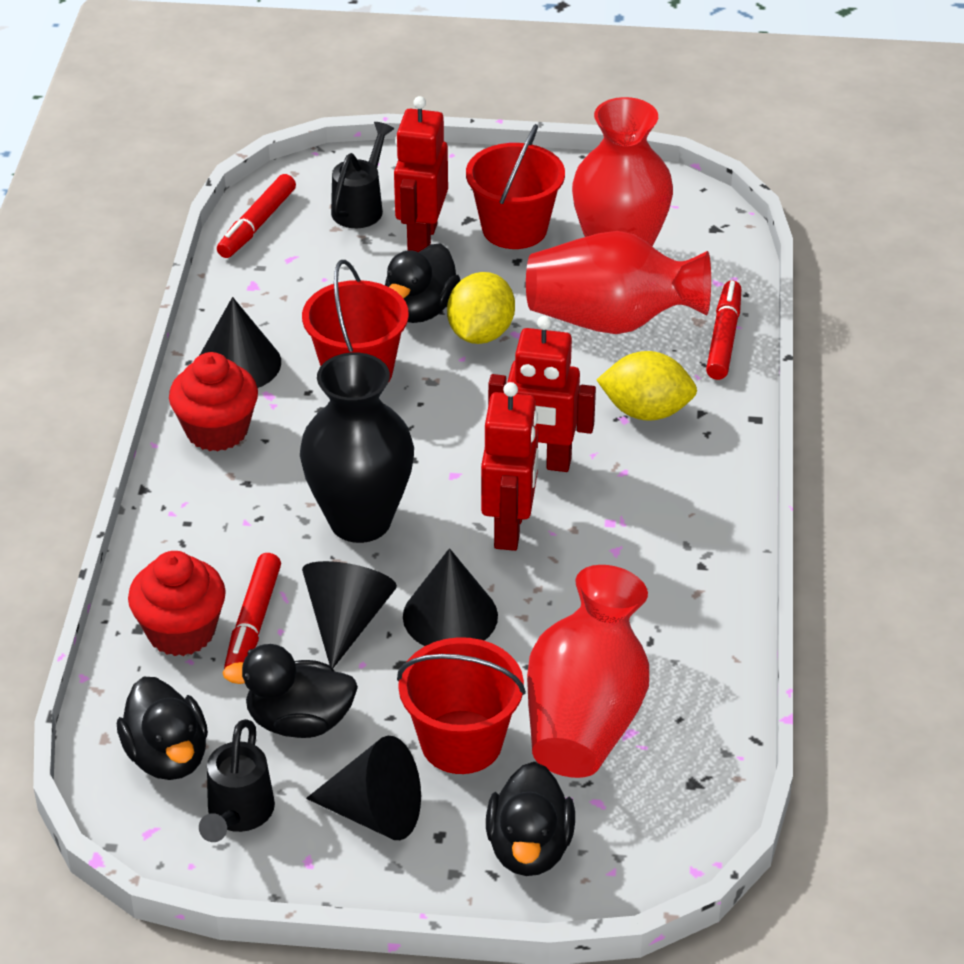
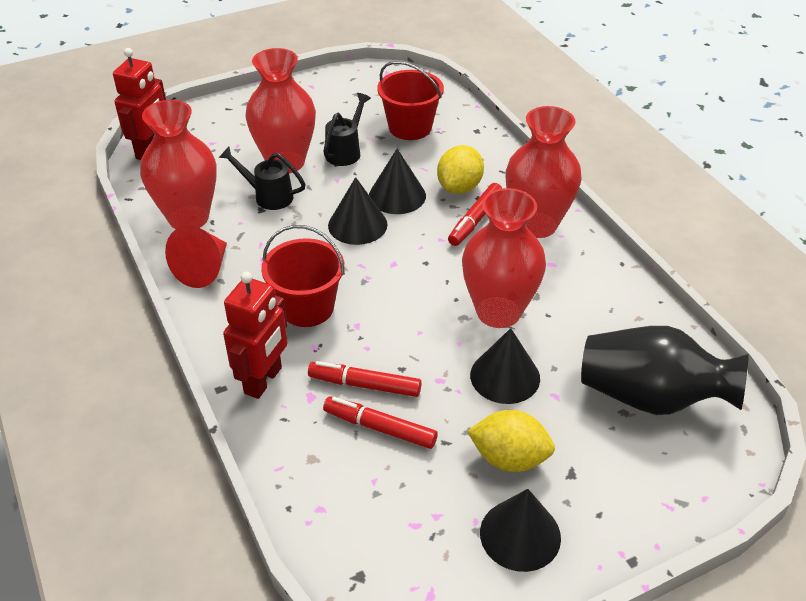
black duck: [117,677,208,780] [222,644,358,738] [385,243,461,323] [486,762,575,876] = 4 -> none = 0
red bucket: [302,260,409,381] [397,637,526,774] [466,124,565,249] = 3 -> [261,225,345,327] [377,61,444,140] = 2
red cone: none = 0 -> [165,225,227,288] = 1
red cupcake: [128,551,226,656] [169,352,258,452] = 2 -> none = 0
red robot: [394,96,448,252] [481,382,538,551] [488,316,596,472] = 3 -> [113,48,166,160] [223,272,288,399] = 2
red vase: [526,231,711,334] [527,565,649,778] [572,97,673,247] = 3 -> [140,100,217,229] [245,48,316,173] [462,188,546,328] [505,106,582,238] = 4

